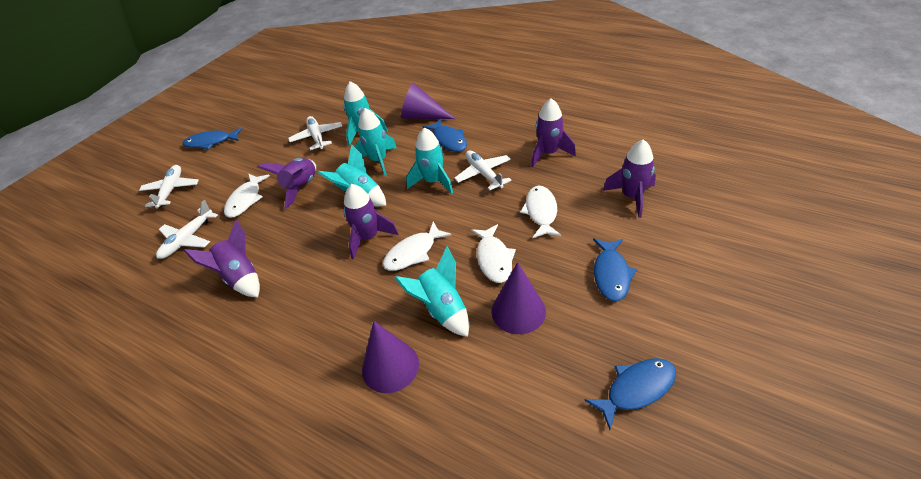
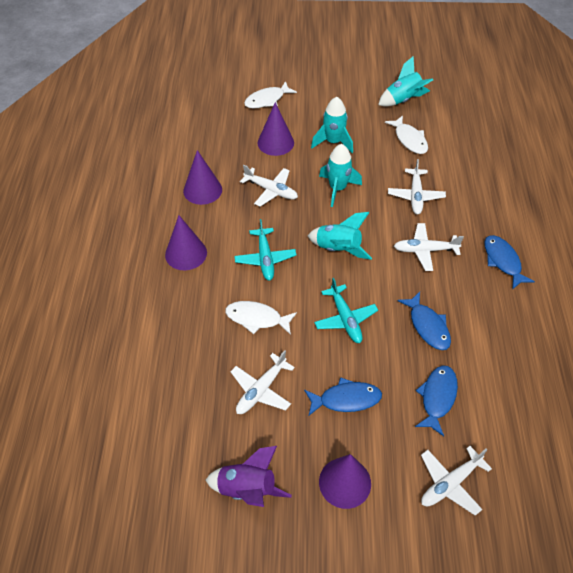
purple cone: [362,321,419,393] [401,83,455,119] [492,262,546,334] = 3 -> [165,215,207,270] [183,150,222,205] [258,102,294,156] [319,454,371,509] = 4
purple rocket: [184,220,260,297] [257,158,316,209] [344,184,398,259] [531,98,576,167] [603,139,656,218] = 5 -> [206,446,292,507] = 1
turquoise plane: none = 0 -> [234,219,296,281] [314,278,378,343] = 2
turquoise rocket: [317,144,386,207] [344,81,388,146] [355,108,397,176] [394,247,469,337] [406,127,453,194] = 5 -> [308,212,372,260] [311,97,353,153] [319,144,362,207] [378,56,433,107] = 4
white fish: [224,174,270,218] [383,222,452,271] [471,224,516,283] [520,186,561,238] = 4 -> [225,301,297,335] [244,81,297,108] [385,115,428,154] = 3
white plane: [139,165,199,209] [156,200,218,259] [288,116,342,150] [454,150,512,190] = 4 -> [231,350,295,414] [240,165,298,207] [388,159,446,214] [394,223,464,271] [421,446,492,516] = 5

